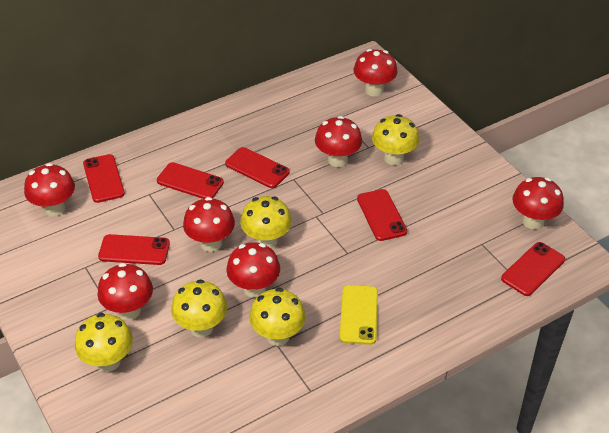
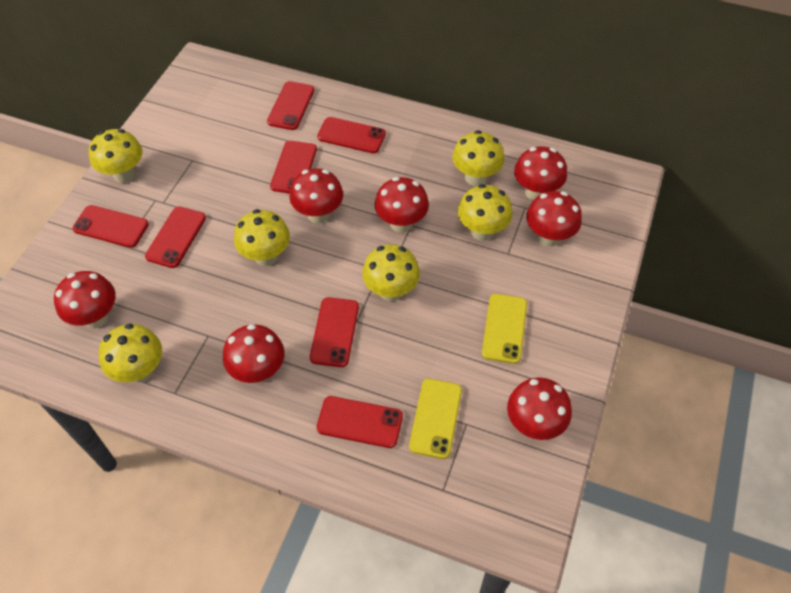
red phone: [83,154,125,203] [98,234,170,265] [157,162,224,199] [225,147,290,188] [357,189,407,241] [501,242,565,296] = 6 -> [72,205,149,248] [145,206,206,268] [267,81,314,130] [270,141,317,194] [310,297,359,367] [317,117,386,153] [317,396,403,448] = 7
yellow mushroom: [75,313,133,372] [171,279,227,337] [240,196,292,248] [249,288,306,346] [372,114,419,165] = 5 -> [89,129,142,183] [99,324,162,383] [234,209,290,266] [362,245,420,301] [452,130,504,186] [458,184,512,241] = 6
yellow phone: [340,285,378,345] = 1 -> [409,379,462,459] [482,294,527,364] = 2

